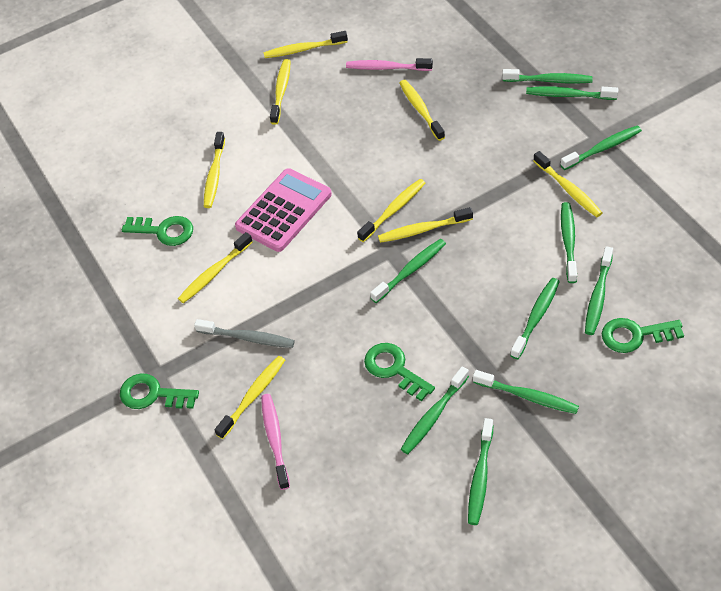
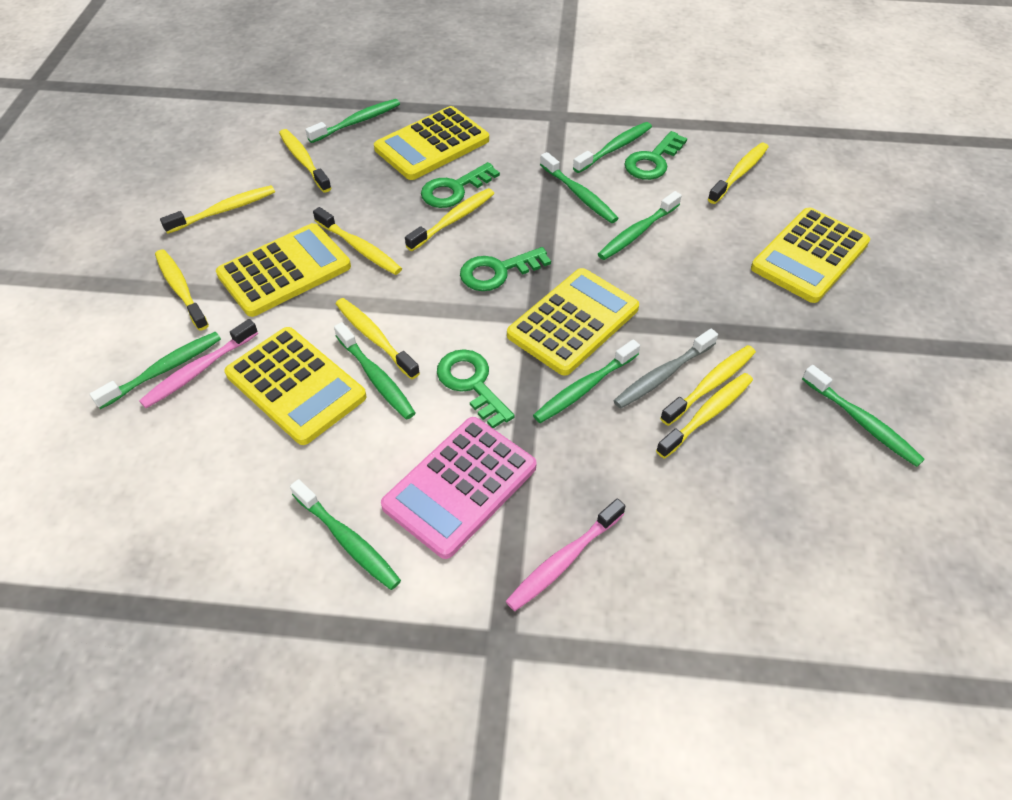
green toothbrush: [370,239,446,303] [401,366,469,454] [468,418,493,525] [473,370,579,414] [502,69,593,84] [510,278,560,359] [526,86,618,100] [560,126,642,170] [561,202,577,283] [585,246,613,335] = 10 -> [90,332,221,409] [290,479,401,590] [305,99,400,143] [334,322,415,420] [533,339,640,423] [540,152,618,223] [573,122,652,173] [598,191,682,260] [802,365,925,467] = 9
yellow calculator: none = 0 -> [216,223,351,317] [225,327,367,445] [374,106,489,180] [507,268,639,376] [751,207,870,303] = 5

